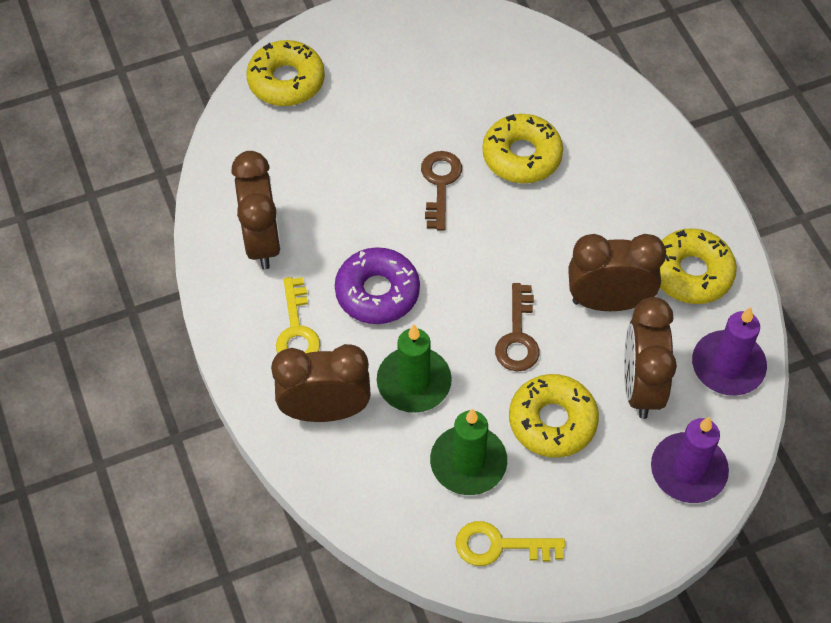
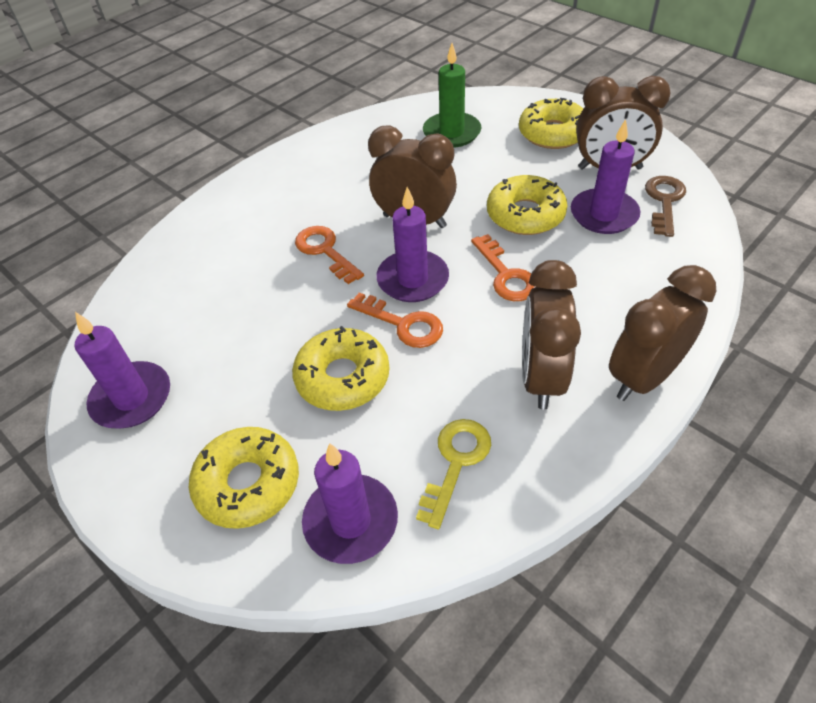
brown key: [421,151,462,231] [495,283,540,372] = 2 -> [645,176,686,237] = 1
green candle: [377,325,452,413] [430,409,507,495] = 2 -> [423,43,481,148] = 1
orange key: none = 0 -> [295,226,364,284] [347,293,443,348] [471,234,535,301] = 3
purple candle: [651,417,729,503] [692,307,767,396] = 2 -> [75,312,170,428] [302,443,398,564] [376,187,449,302] [571,119,641,234] = 4
purple donut: [335,247,420,324] = 1 -> none = 0
yellow key: [276,277,320,353] [455,521,565,566] = 2 -> [416,419,491,530] = 1

